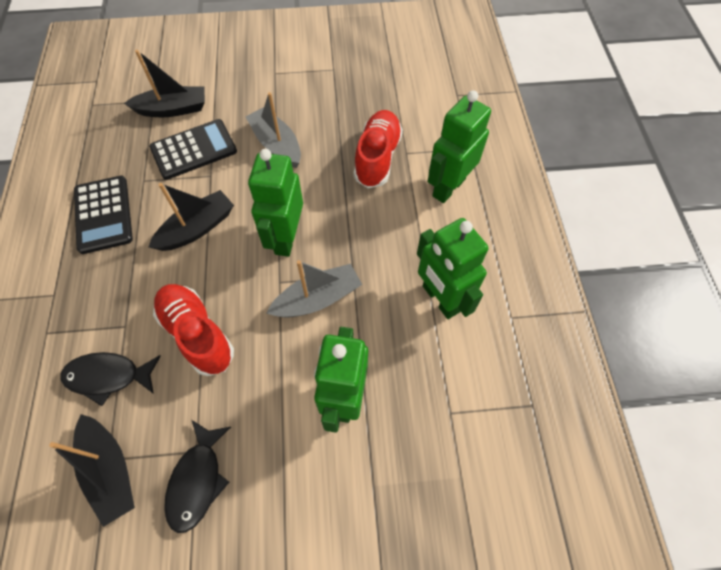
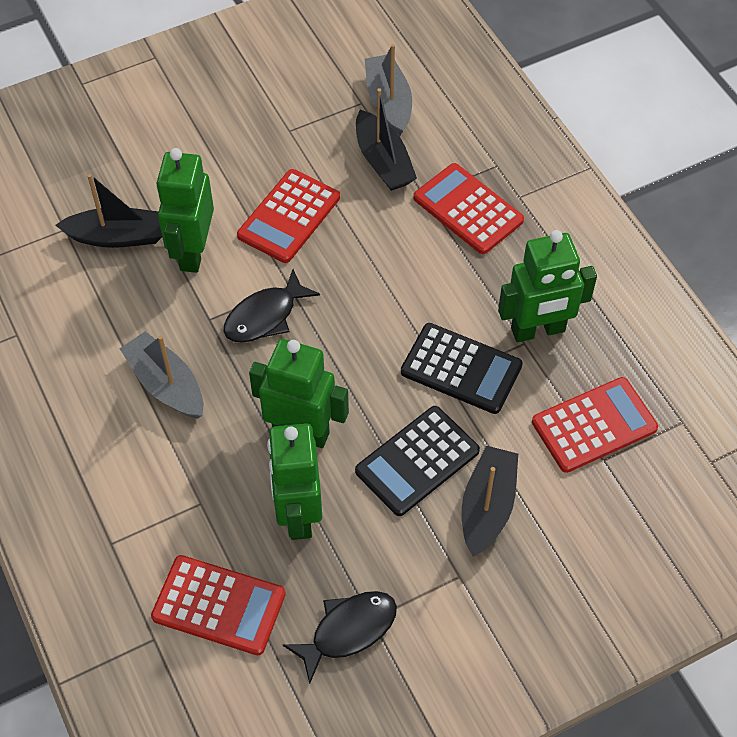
red calculator: none = 0 -> [151,555,286,655] [237,169,340,263] [413,163,524,254] [532,377,658,473] = 4
red shoe: [153,284,234,376] [354,110,403,188] = 2 -> none = 0

